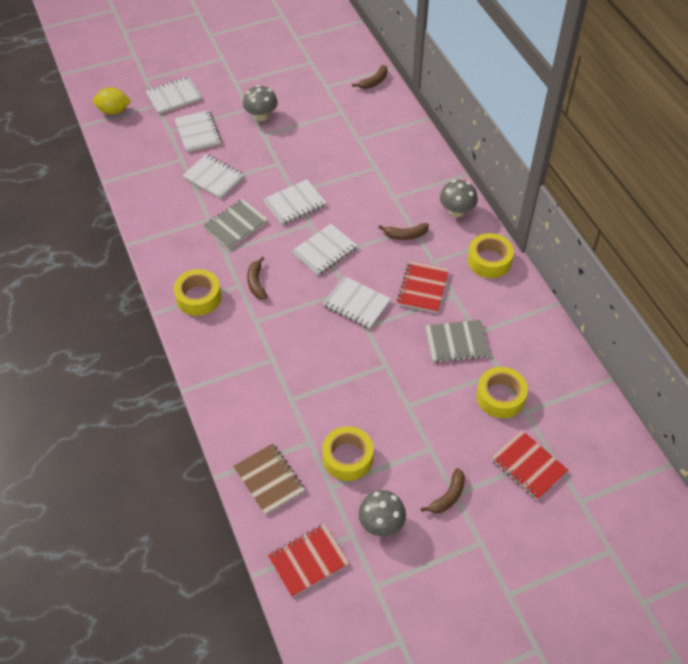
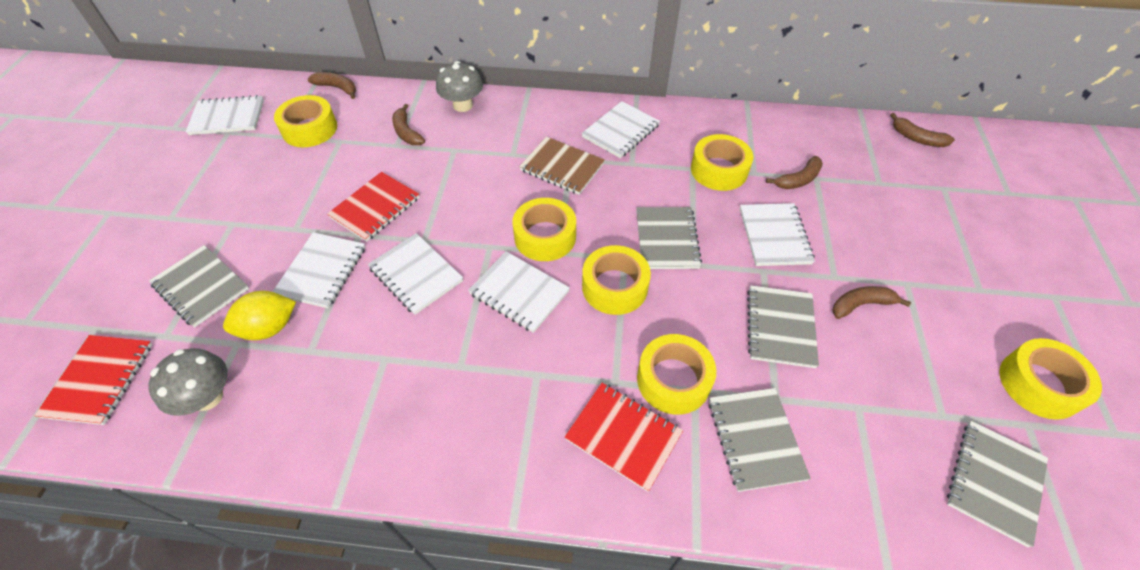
brown banana: [247,257,267,299] [352,65,387,89] [378,223,429,240] [421,468,465,513] = 4 -> [308,72,356,99] [392,104,425,145] [766,156,823,189] [832,286,911,319] [890,113,955,147] = 5
grey mushroom: [243,85,278,121] [359,490,406,537] [440,180,478,217] = 3 -> [148,348,227,416] [436,61,483,112] = 2
grey notebook: [203,199,268,249] [425,320,490,363] = 2 -> [149,245,249,327] [636,207,702,269] [709,388,811,492] [747,285,819,368] [947,421,1048,547] = 5
yellow tape: [174,269,221,316] [322,426,374,481] [468,233,514,278] [476,367,528,418] = 4 -> [274,95,337,147] [512,198,576,261] [582,245,651,315] [637,334,716,415] [691,134,753,191] [999,338,1102,420] = 6

